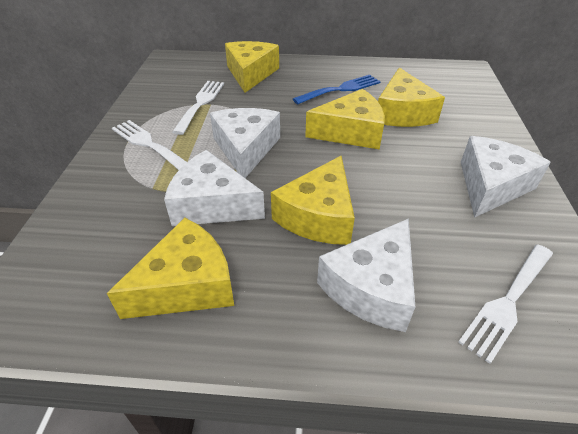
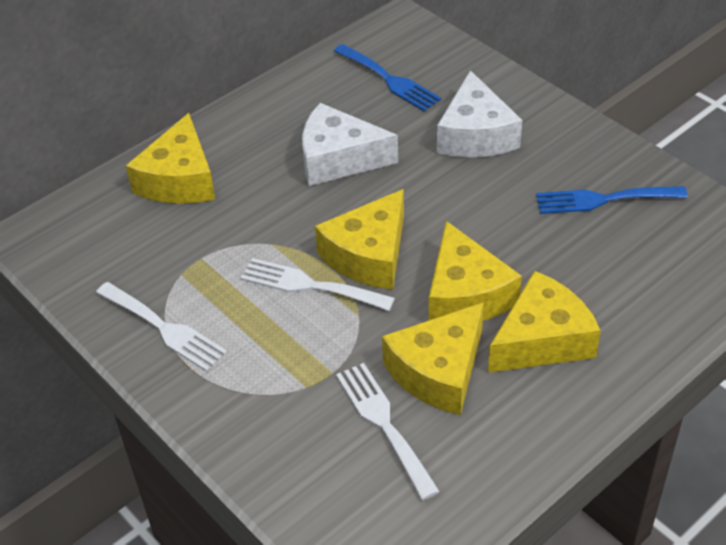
blue fork: [293,75,381,104] = 1 -> [334,44,441,111] [536,186,688,214] = 2
white cheese: [164,150,265,226] [210,108,280,178] [317,218,415,332] [461,136,551,218] = 4 -> [302,103,398,186] [437,70,522,158] = 2

